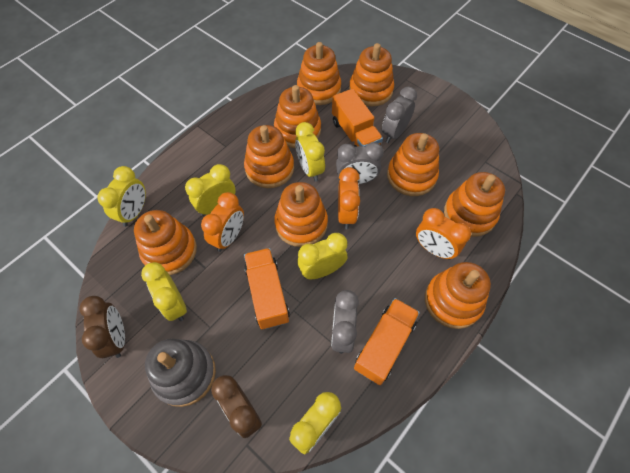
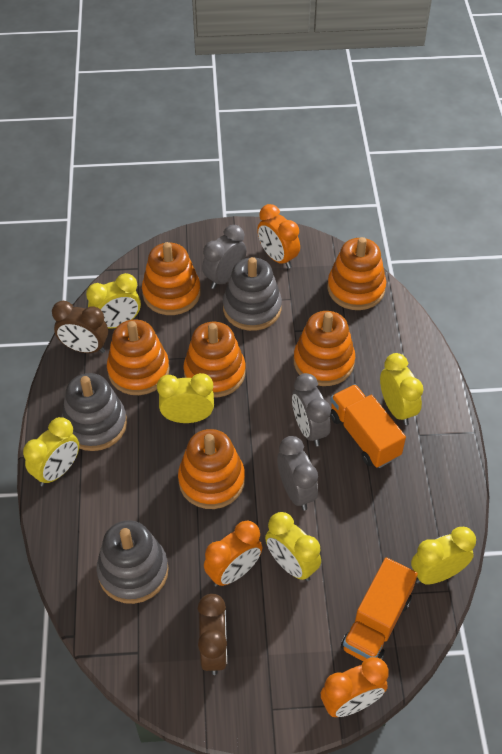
grey stacking toy: [145,339,216,407] = 1 -> [62,373,127,451] [97,520,169,604] [223,257,282,331] = 3
orange stacking toy: [134,210,197,275] [244,125,294,188] [274,85,321,148] [274,182,328,247] [297,42,341,105] [349,43,394,107] [387,133,439,196] [425,262,491,329] [444,172,505,237] = 9 -> [107,320,169,395] [142,242,201,315] [178,429,245,509] [184,322,245,397] [293,311,355,386] [327,237,386,310] = 6
orange truck: [244,248,290,329] [332,89,383,147] [354,298,420,385] = 3 -> [330,384,406,468] [341,558,418,661] = 2

